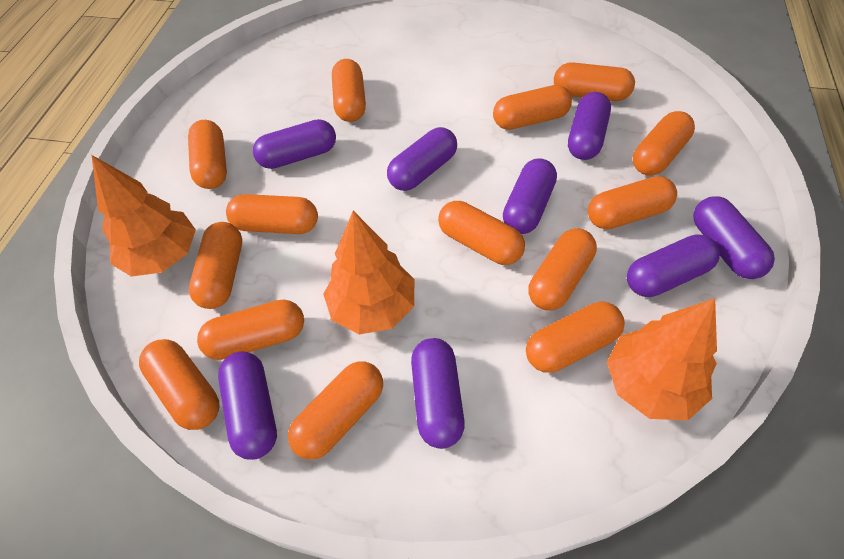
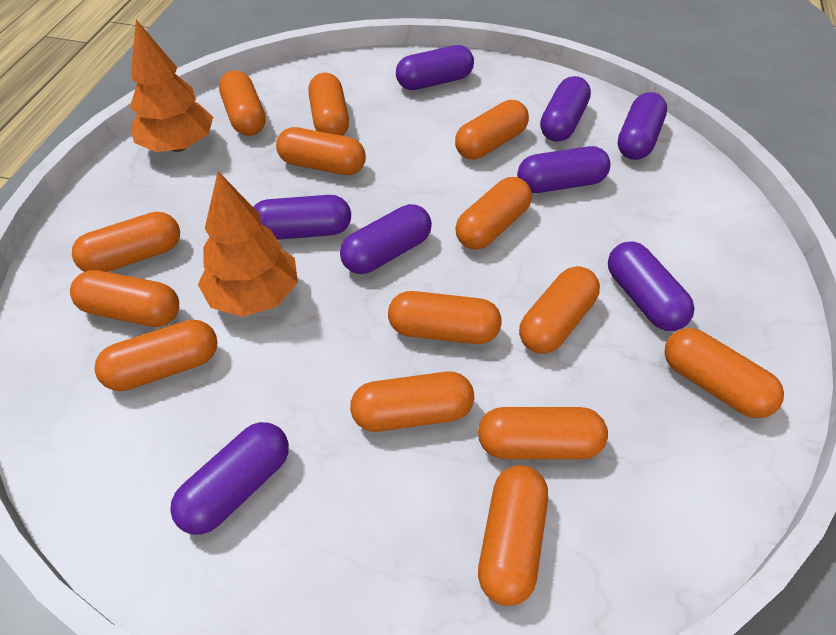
orange tree: [92,155,196,277] [323,211,414,334] [607,298,717,421] = 3 -> [130,20,213,152] [198,172,298,317] = 2

